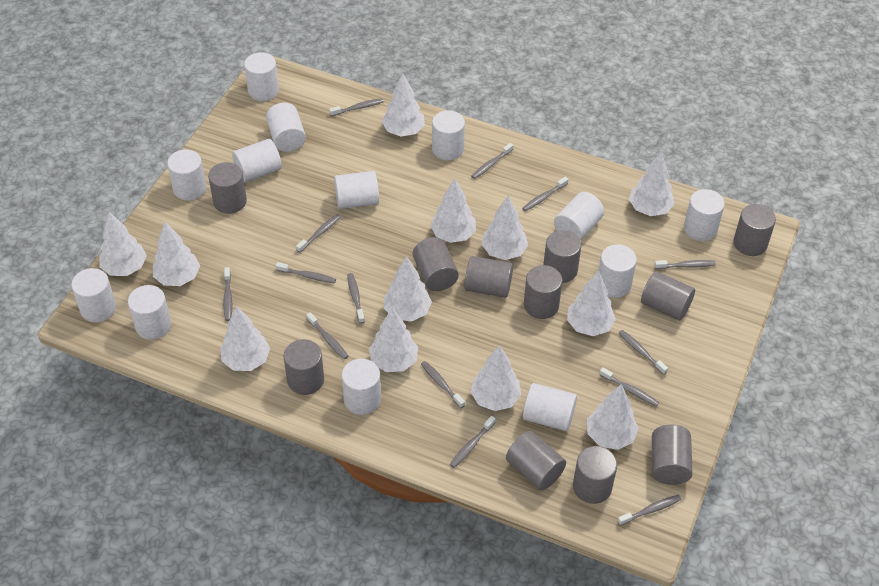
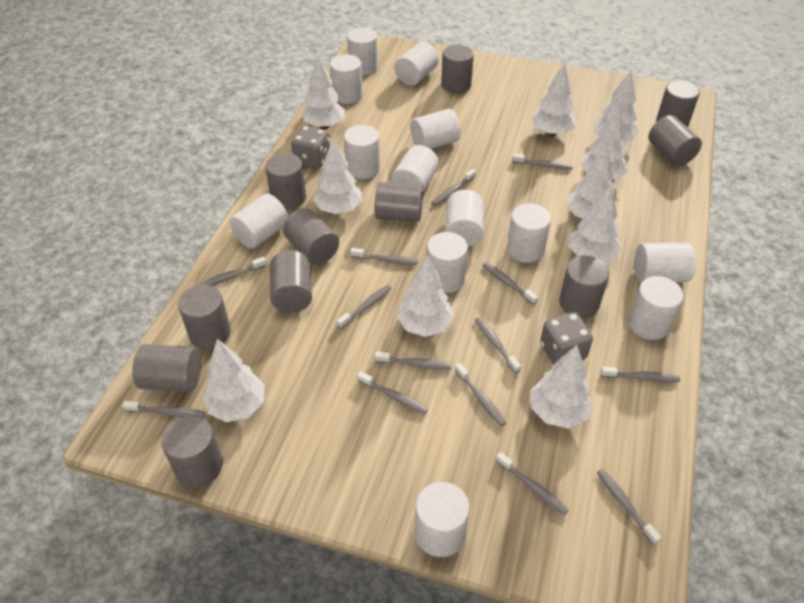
grey dice: none = 0 -> [291,126,330,169] [540,312,593,365] = 2
white tree: [100,212,147,276] [153,222,200,286] [220,306,270,371] [369,307,418,372] [382,73,425,137] [384,256,432,322] [430,178,476,243] [470,345,521,411] [481,195,528,260] [567,271,616,336] [587,384,639,450] [629,152,674,216] = 12 -> [203,339,265,422] [302,56,345,129] [313,138,362,214] [397,255,454,337] [530,345,593,428] [532,62,576,136] [566,145,617,218] [568,184,621,262] [580,107,628,180] [594,71,639,142] = 10

